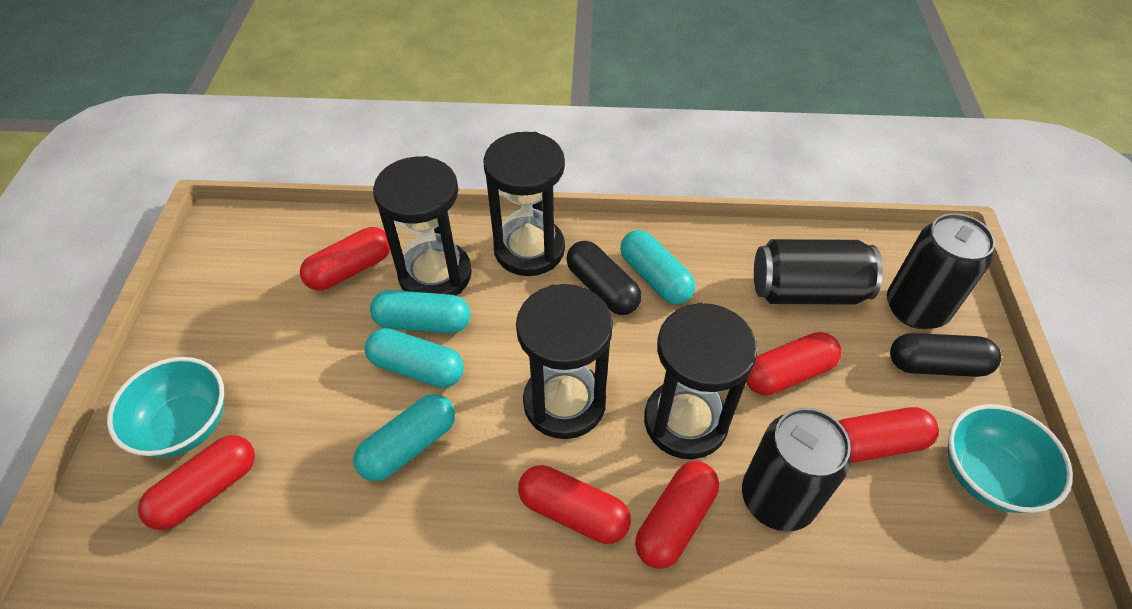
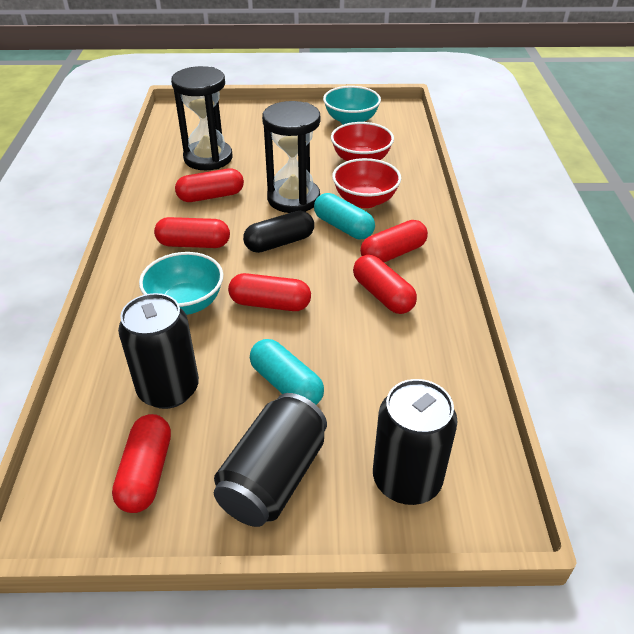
black capsule: [566,241,642,315] [890,333,1001,377] = 2 -> [243,211,314,253] = 1
black hourglass: [373,156,472,296] [483,132,565,276] [516,284,613,439] [644,303,758,459] = 4 -> [171,66,233,170] [262,101,320,213] = 2
red bowl: none = 0 -> [331,122,394,161] [332,158,401,208] = 2
turquoise capsule: [353,394,455,481] [365,328,464,388] [370,290,470,334] [620,230,695,304] = 4 -> [250,339,324,405] [314,193,375,239] = 2

